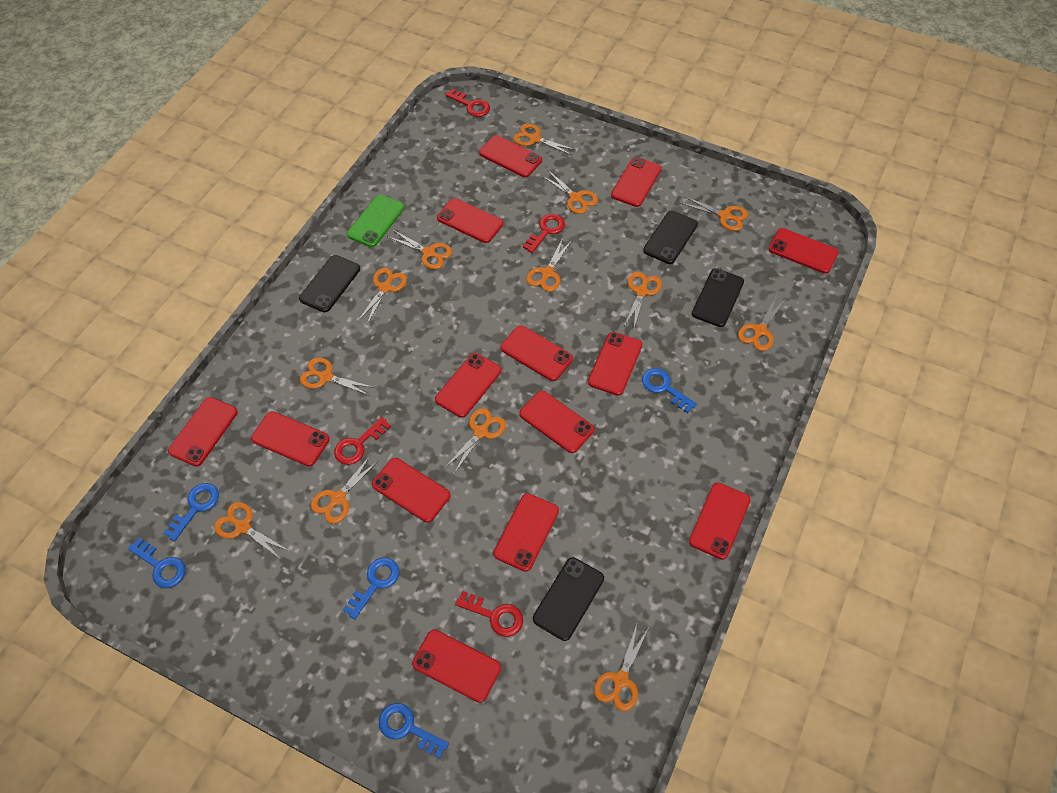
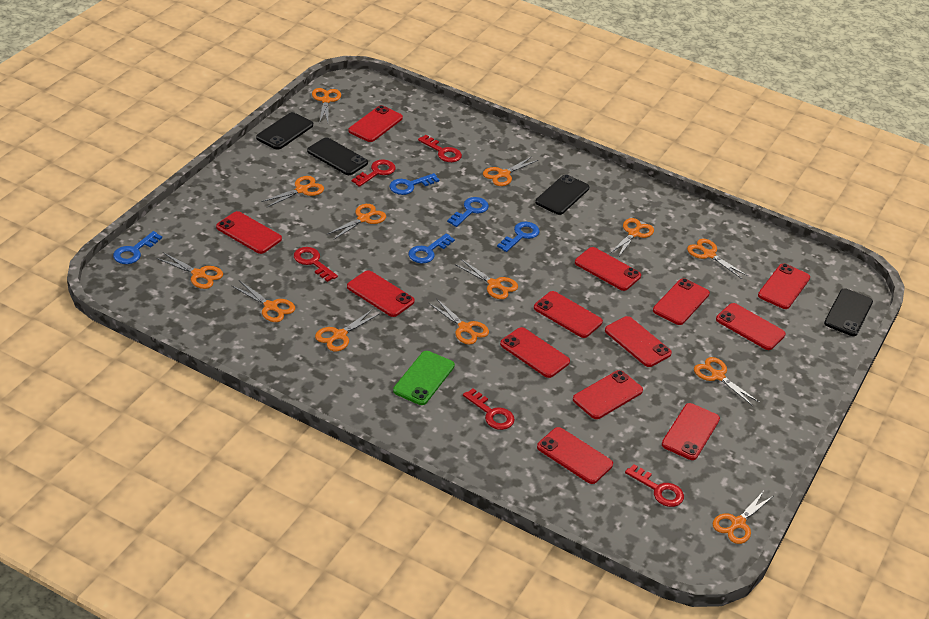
red key: [334,417,391,465] [445,89,490,117] [455,591,523,637] [522,214,565,253] = 4 -> [294,247,338,282] [352,160,396,187] [418,135,462,162] [463,388,515,430] [625,464,684,507] = 5
red phone: [168,397,238,466] [251,411,330,466] [372,458,451,523] [412,630,501,703] [435,353,501,418] [437,198,503,243] [479,135,542,177] [494,493,559,572] [501,325,573,381] [519,391,594,453] [588,332,642,396] [611,157,662,207] [689,482,751,560] [769,228,839,274] = 14 -> [216,211,282,254] [347,270,415,317] [348,105,403,142] [500,327,570,378] [534,291,603,338] [537,427,613,484] [573,370,643,419] [575,247,641,291] [605,316,672,367] [653,278,710,325] [662,403,720,460] [716,303,786,350] [758,263,810,309] = 13

